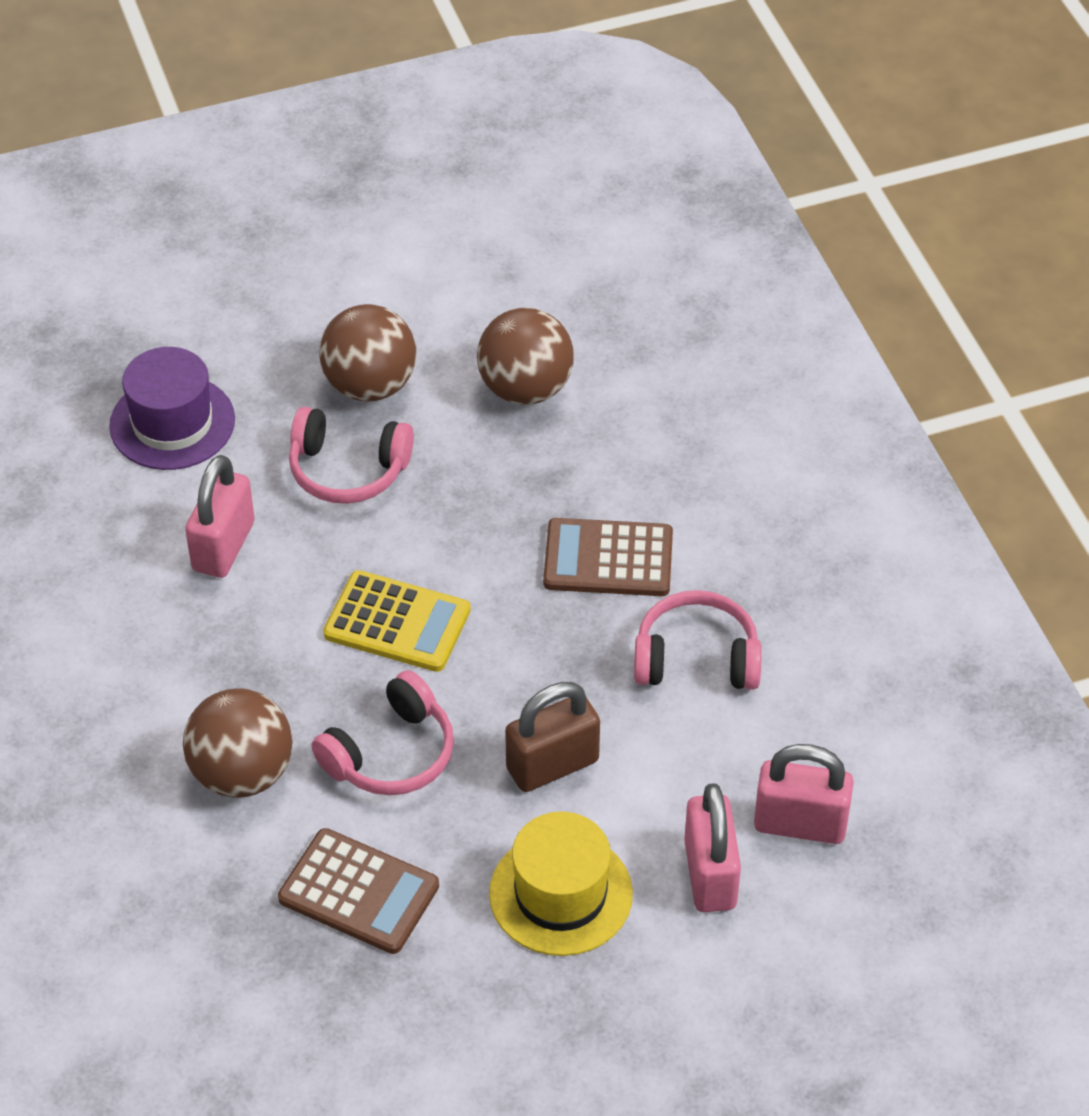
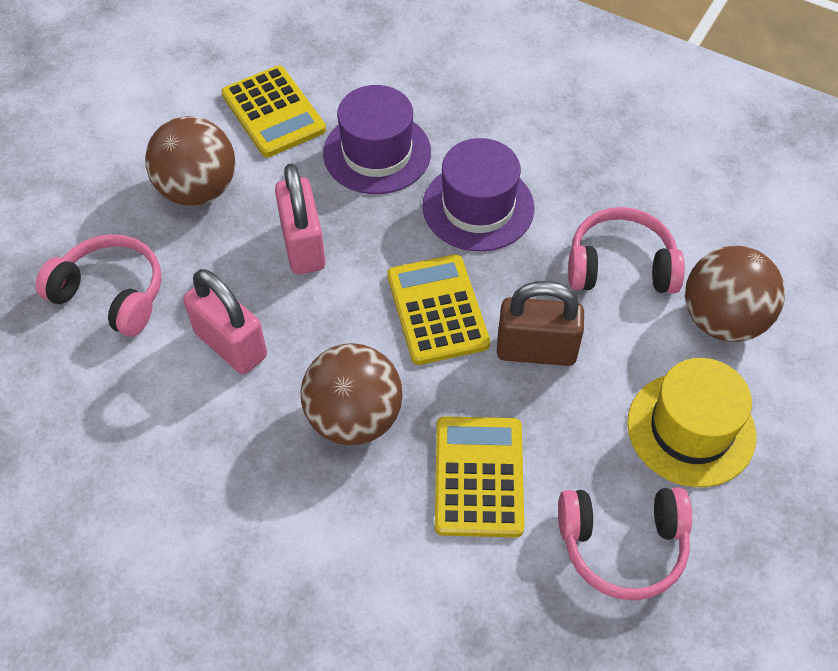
brown calculator: [278,828,439,954] [543,518,673,596] = 2 -> none = 0
pink padlock: [185,455,255,578] [684,783,741,912] [754,744,854,844] = 3 -> [184,269,267,374] [275,163,326,274] = 2
purple hat: [109,347,235,470] = 1 -> [323,85,431,194] [423,138,535,252] = 2
yellow calculator: [323,570,470,672] = 1 -> [221,66,326,157] [387,254,490,365] [435,416,524,537] = 3

